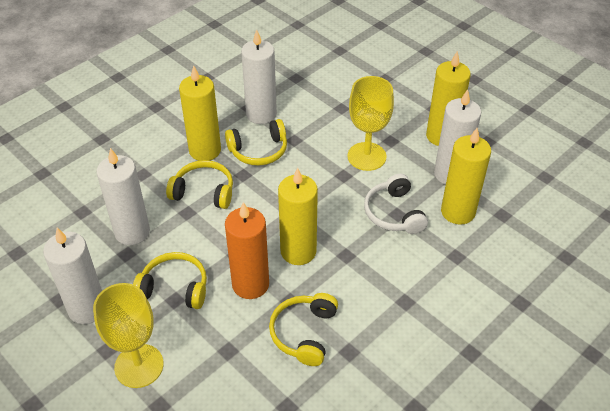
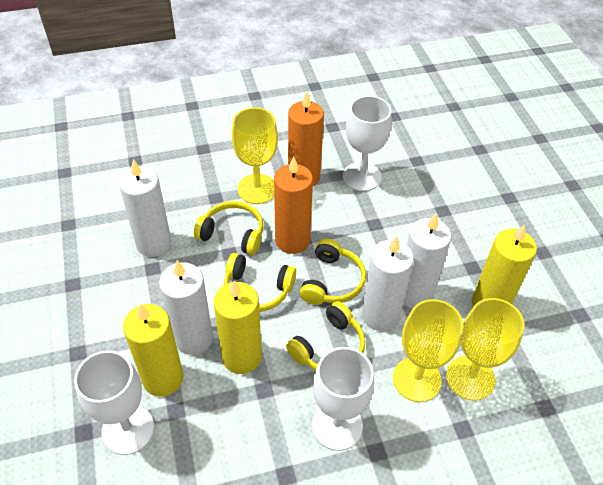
orange candle: [225,202,269,299] = 1 -> [274,157,313,254] [288,91,324,186] = 2
white goblet: none = 0 -> [74,350,154,455] [312,347,374,451] [343,96,392,191] = 3
white headphones: [364,174,428,234] = 1 -> none = 0
yellow candle: [179,65,221,161] [278,168,318,265] [426,51,471,146] [441,128,491,225] = 4 -> [123,304,184,397] [214,281,262,374] [472,225,537,307] = 3
yellow goblet: [93,283,164,388] [347,76,394,171] = 2 -> [232,107,278,204] [393,299,463,402] [446,298,524,401] = 3

